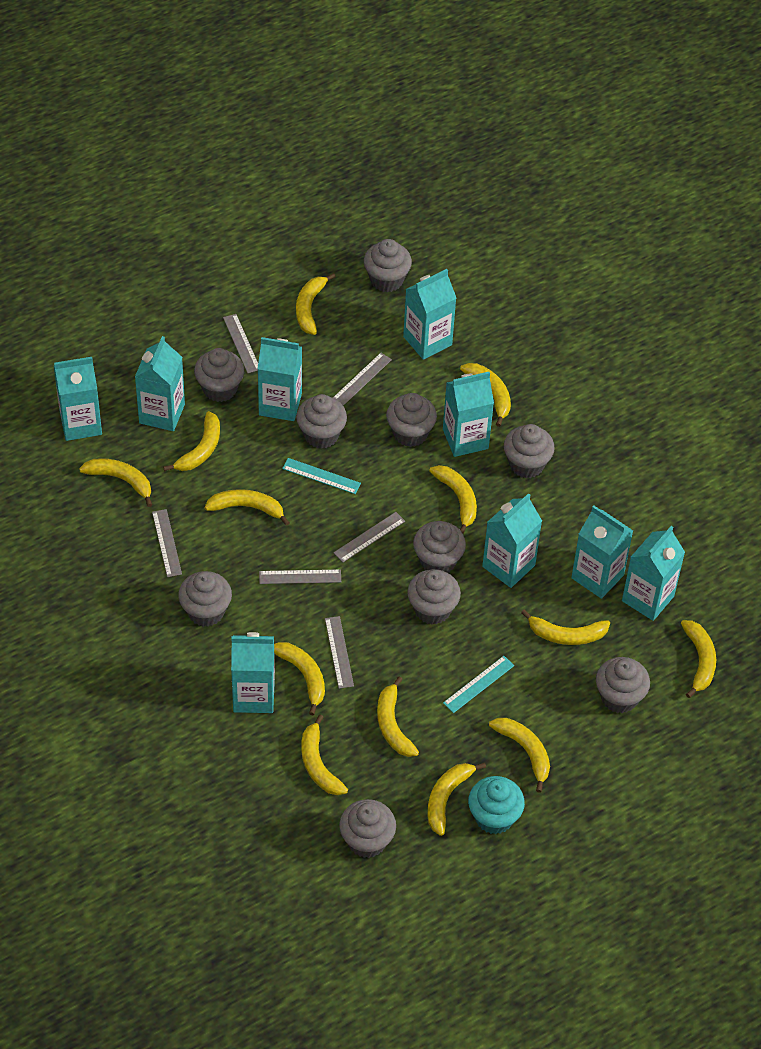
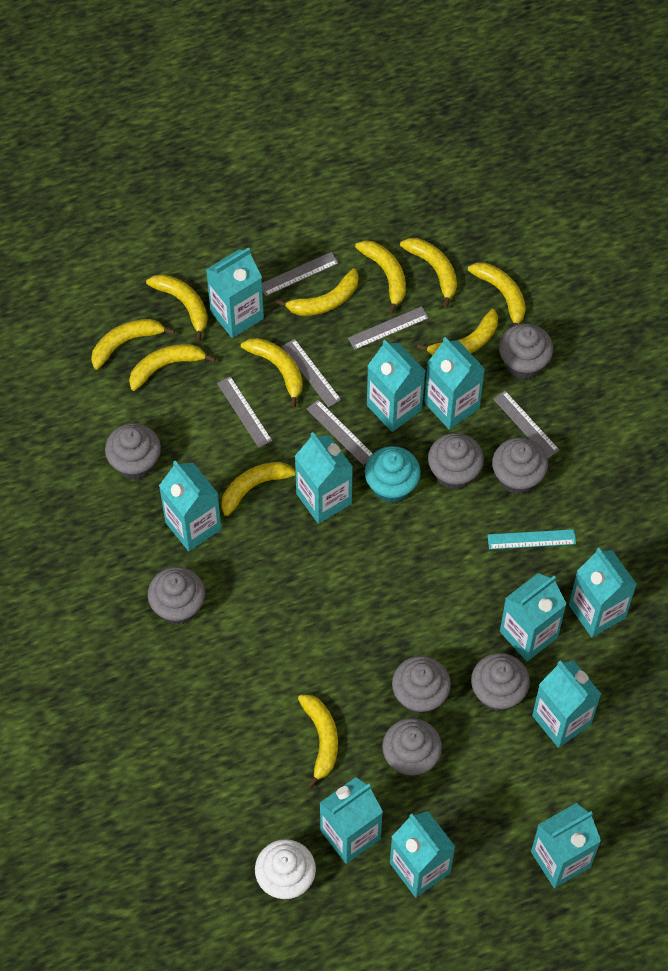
grey cupcake: [178,571,232,627] [194,348,244,402] [296,394,347,448] [339,799,396,858] [364,239,412,292] [386,393,437,447] [407,569,461,625] [413,521,466,573] [504,424,555,478] [596,657,650,713] = 10 -> [105,423,161,480] [148,567,205,625] [382,718,442,777] [392,656,451,714] [428,433,484,490] [471,653,530,711] [492,438,548,494] [499,324,553,380] = 8
turquoise carton: [54,357,102,441] [135,336,185,431] [231,632,275,713] [258,337,302,421] [403,269,456,360] [443,372,494,457] [482,493,542,588] [571,506,633,599] [622,526,685,621] = 9 -> [159,460,222,551] [206,247,264,338] [295,432,353,524] [320,777,383,864] [367,340,425,432] [390,811,455,897] [424,337,485,430] [500,573,566,661] [531,803,601,888] [532,660,601,748] [569,548,637,637] = 11
turquoise ruler: [282,458,361,494] [443,656,514,713] = 2 -> [488,529,576,549] = 1
white cupcake: none = 0 -> [255,839,316,899] = 1
yellow banana: [79,458,152,507] [163,411,220,471] [204,489,290,526] [274,642,325,715] [296,273,336,335] [301,715,348,795] [377,676,419,757] [427,763,486,836] [429,465,477,534] [460,363,511,427] [489,718,550,793] [521,609,610,645] [681,620,716,698] = 13 -> [91,319,175,370] [129,344,216,391] [146,274,208,342] [221,462,296,516] [241,338,303,408] [276,269,359,316] [298,695,338,789] [355,241,406,314] [400,238,457,309] [417,309,498,356] [468,263,526,326] = 11

